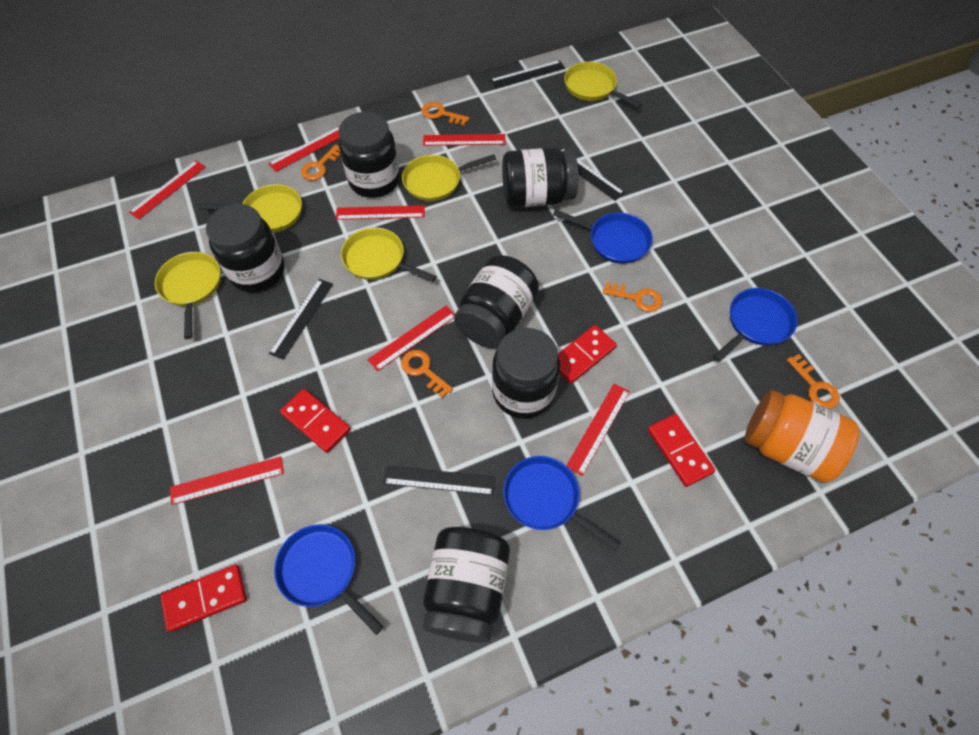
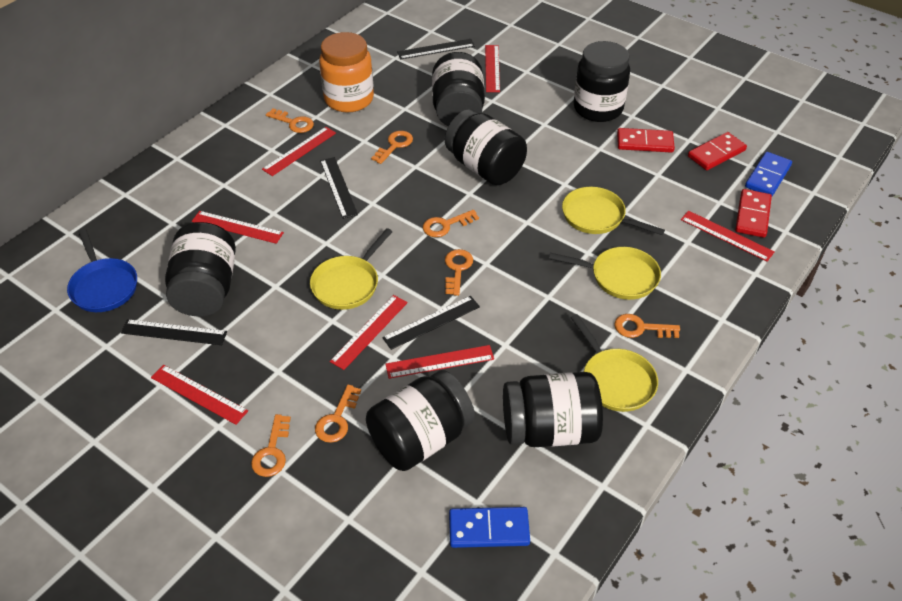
blue domino: none = 0 -> [449,507,530,548] [745,152,792,196] = 2
blue pan: [274,524,383,635] [503,456,620,550] [553,209,653,264] [713,288,797,362] = 4 -> [67,229,137,312] = 1
orange key: [301,144,341,180] [401,350,453,398] [422,102,469,126] [603,282,662,312] [787,354,840,409] = 5 -> [251,414,291,477] [266,108,314,133] [315,385,361,443] [371,131,413,164] [423,210,479,237] [445,249,473,296] [614,314,680,338] = 7
red domino: [161,565,247,632] [280,389,351,453] [558,325,617,384] [648,414,715,487] = 4 -> [617,128,675,153] [688,132,747,170] [735,189,772,238] = 3
yellow pan: [155,252,221,339] [199,184,302,233] [341,227,436,282] [402,154,496,201] [564,62,642,108] = 5 -> [310,228,392,310] [549,247,661,300] [562,187,665,235] [571,314,658,412] = 4

